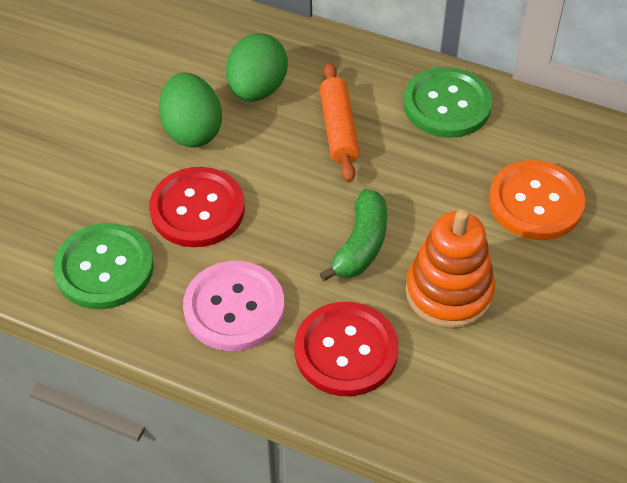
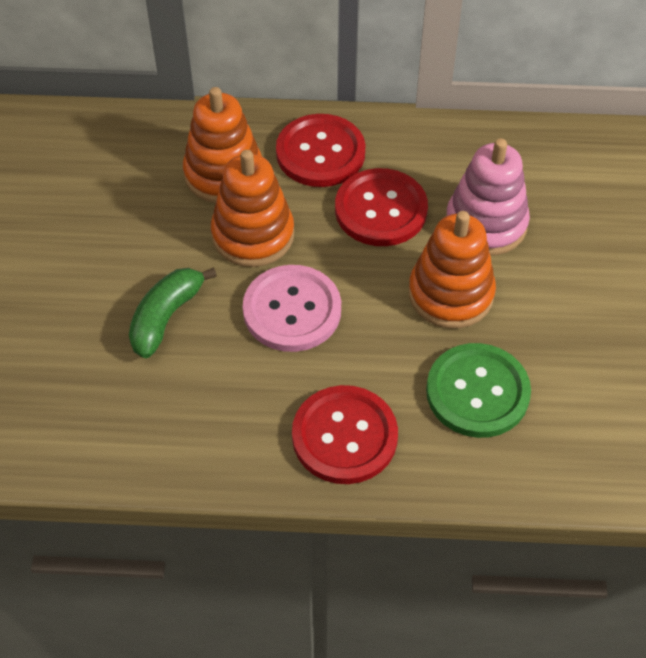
green button: [53,223,154,309] [403,67,492,138] = 2 -> [426,343,531,438] = 1
green egg: [159,72,222,147] [226,33,288,102] = 2 -> none = 0
orange button: [489,160,585,240] = 1 -> none = 0
orange rolling pin: [319,63,359,182] = 1 -> none = 0
orange stacking toy: [405,209,495,328] = 1 -> [183,87,262,203] [211,150,294,267] [408,211,496,328] = 3
pink stacking toy: none = 0 -> [446,138,530,256] = 1
red button: [149,167,245,247] [295,302,399,396] = 2 -> [276,114,366,187] [292,385,398,484] [335,168,428,246] = 3

